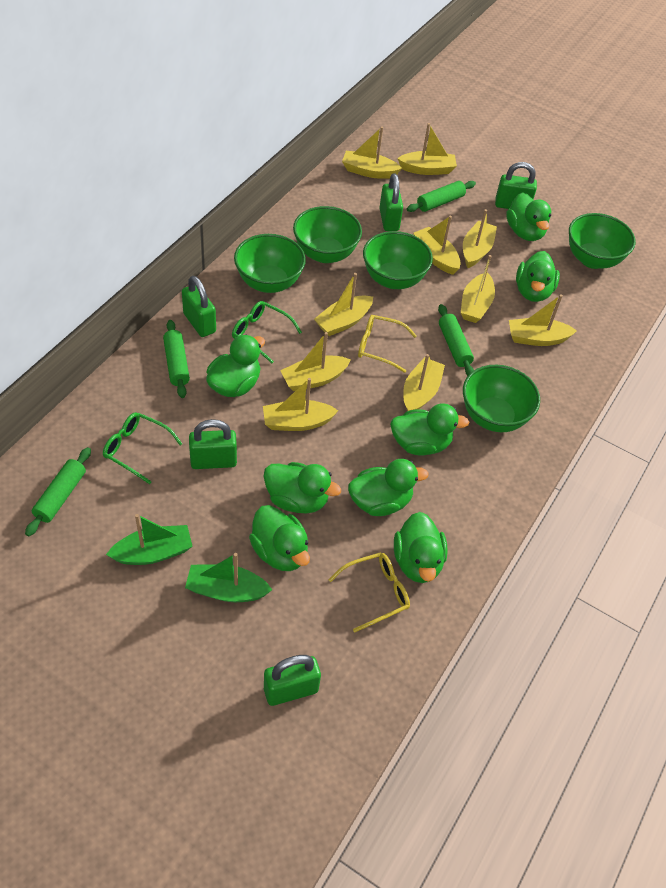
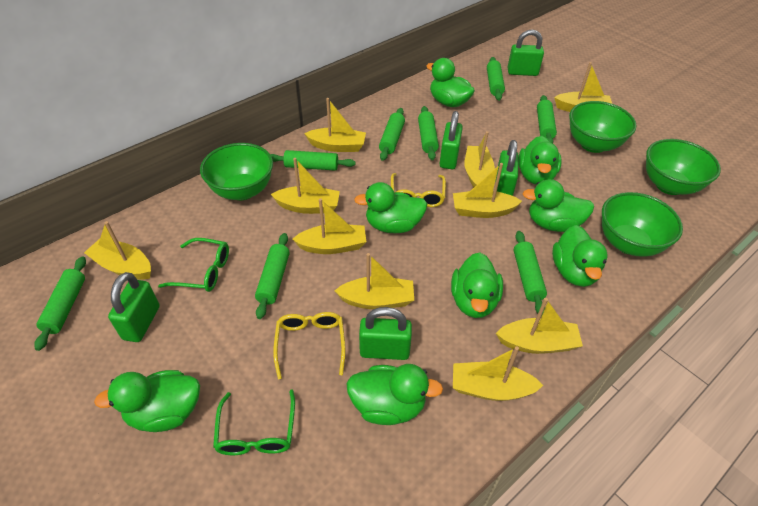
green boat: [106,514,193,565] [185,553,272,602] = 2 -> none = 0
green bowl: [234,234,306,293] [293,206,362,263] [363,231,433,289] [463,365,540,432] [569,213,636,269] = 5 -> [200,143,273,200] [569,101,637,153] [602,192,683,257] [646,139,721,195] = 4
green rolling pin: [25,447,91,537] [163,320,190,398] [407,181,476,212] [438,304,474,376] = 4 -> [34,256,86,351] [255,233,290,319] [270,150,356,171] [379,108,405,161] [418,106,439,160] [487,57,505,101] [514,231,547,314] [537,95,557,143] = 8

